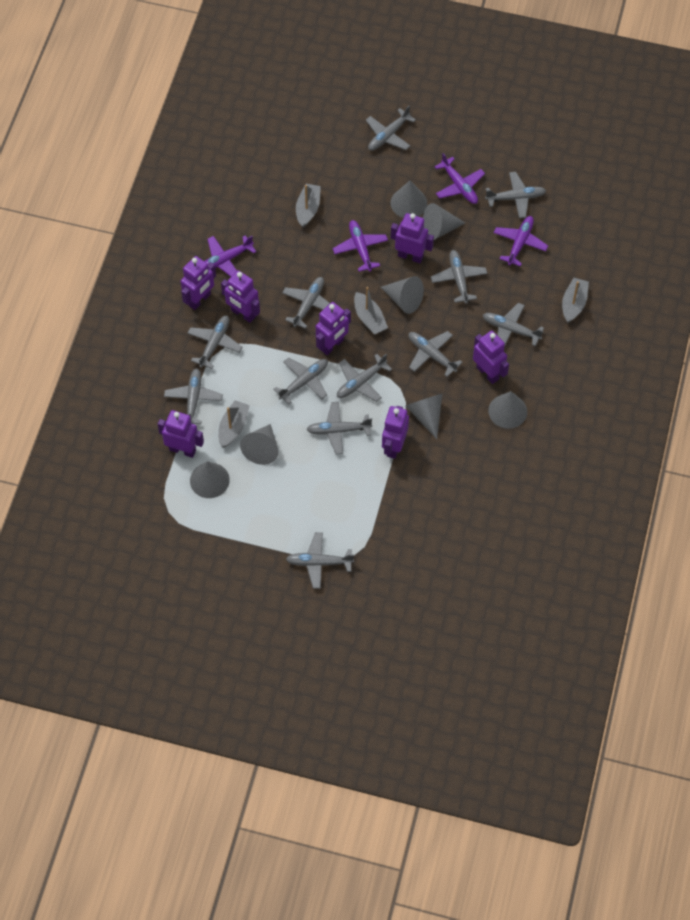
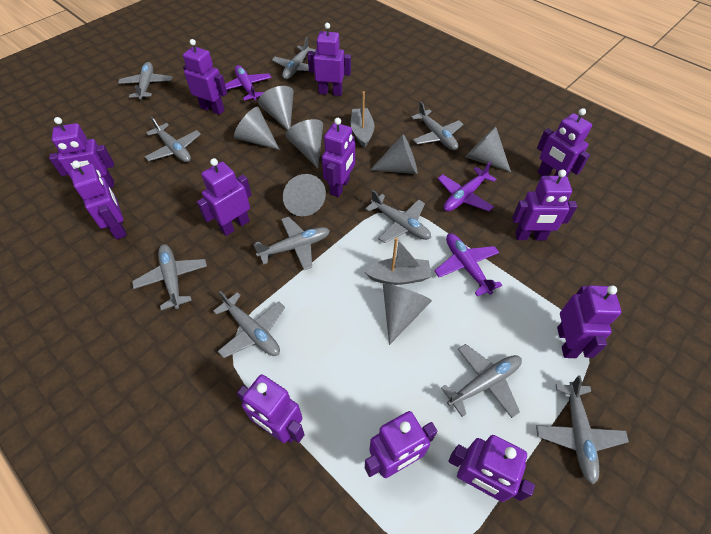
grey boat: [218,400,250,448] [296,184,321,227] [354,287,388,335] [562,278,589,323] = 4 -> [351,91,374,148] [364,238,432,285] = 2
grey plane: [164,368,223,424] [187,316,242,369] [273,358,328,404] [282,277,330,329] [286,532,354,589] [306,402,372,454] [337,354,392,402] [366,105,416,151] [408,331,463,377] [431,250,487,304] [483,303,544,347] [485,172,546,218] = 12 -> [118,62,172,99] [132,244,207,310] [145,117,201,162] [213,291,285,358] [254,217,330,270] [272,37,316,79] [366,190,431,243] [411,102,464,150] [441,344,522,418] [536,375,629,484] = 10
purple plane: [204,235,257,277] [333,220,388,272] [434,153,485,204] [494,216,548,267] = 4 -> [225,65,272,100] [434,234,502,297] [438,162,496,212] = 3
purple robot: [158,410,204,458] [181,256,216,310] [221,270,260,323] [316,302,351,355] [382,406,409,459] [391,213,434,263] [473,331,509,384] = 7 -> [49,117,114,188] [70,161,127,240] [183,39,227,115] [197,158,252,236] [237,374,305,443] [307,23,351,96] [322,118,355,197] [365,411,437,478] [448,435,535,502] [512,169,577,240] [537,108,592,177] [557,285,621,358] = 12

